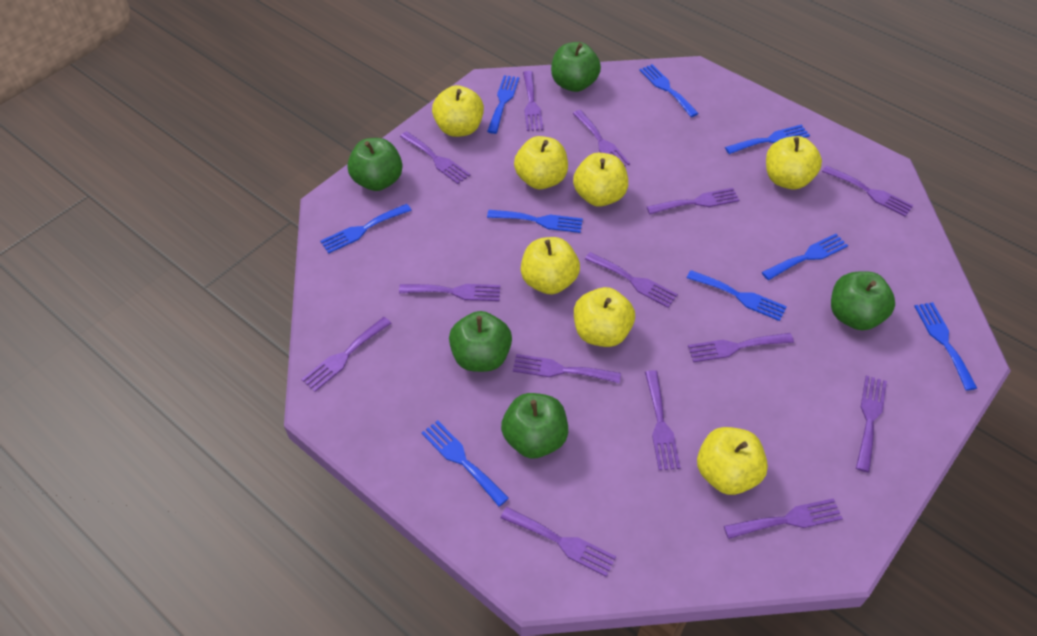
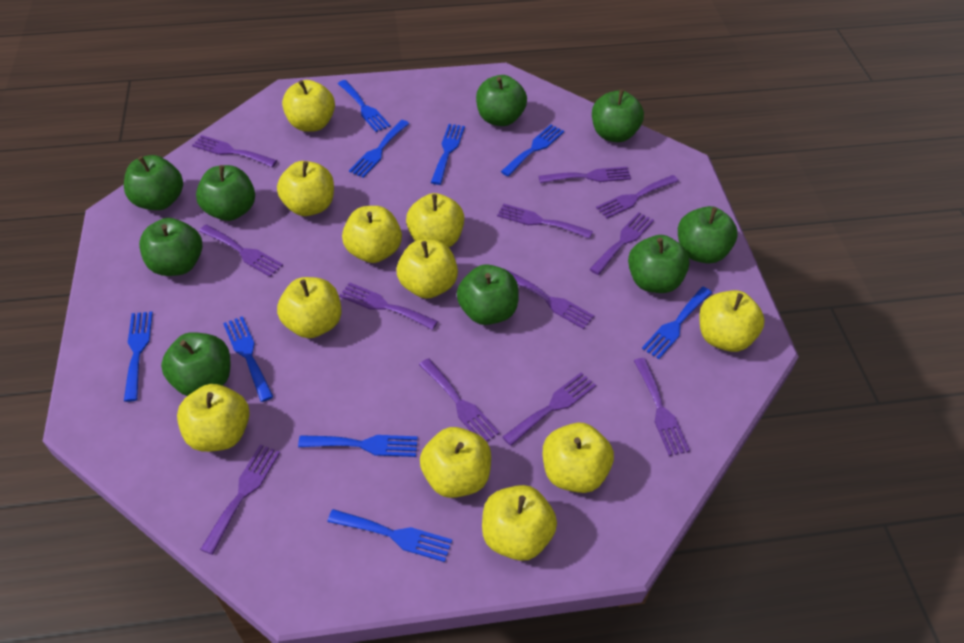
green apple: [347,138,403,191] [449,311,512,372] [501,393,568,458] [551,42,601,92] [831,271,895,330] = 5 -> [124,155,183,210] [139,218,202,276] [161,332,230,396] [196,165,255,221] [457,264,519,325] [476,75,527,126] [592,90,644,142] [628,235,690,293] [678,206,738,264] = 9
purple fork: [301,317,392,392] [399,284,500,301] [400,131,470,184] [501,507,616,577] [513,354,621,383] [523,71,543,131] [573,110,630,166] [585,252,678,308] [645,370,680,470] [647,188,740,214] [688,333,794,362] [724,498,843,539] [822,166,913,217] [856,376,887,472] = 14 -> [192,135,277,167] [199,225,283,277] [200,444,280,555] [339,282,438,330] [419,358,500,442] [497,203,593,239] [502,372,596,446] [507,270,594,329] [538,167,631,183] [589,212,654,275] [596,175,679,219] [634,358,690,456] = 12
yellow apple: [432,85,484,137] [514,136,568,189] [521,237,580,294] [573,153,628,207] [574,287,635,347] [697,427,768,495] [766,136,822,189] = 7 -> [177,384,250,452] [277,161,334,216] [277,277,342,338] [282,80,335,132] [342,206,402,263] [397,239,458,299] [406,193,464,247] [420,427,491,498] [482,485,557,561] [543,423,614,493] [699,290,765,352] = 11

